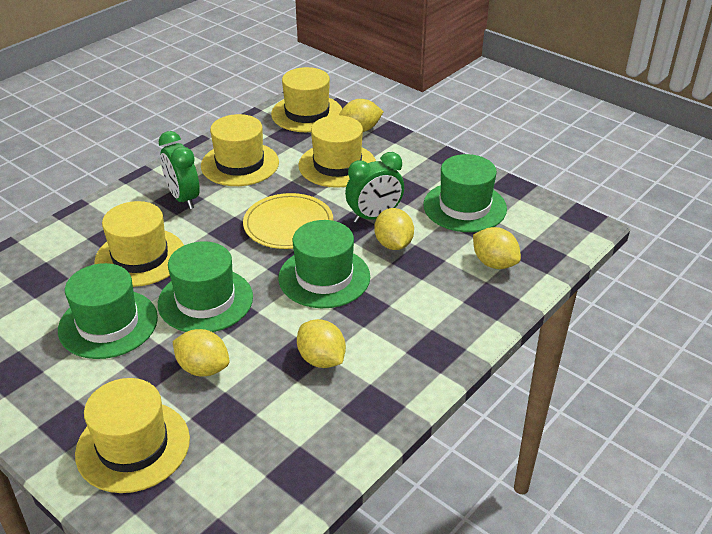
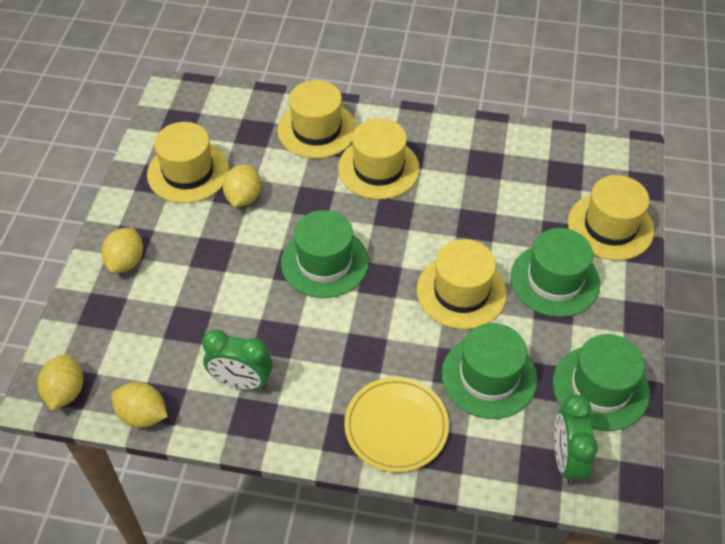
yellow lemon: [172,329,229,376] [297,319,346,368] [339,99,384,132] [374,208,414,250] [473,227,521,269] = 5 -> [37,354,83,410] [101,227,143,273] [111,382,168,428] [223,164,261,207] = 4

